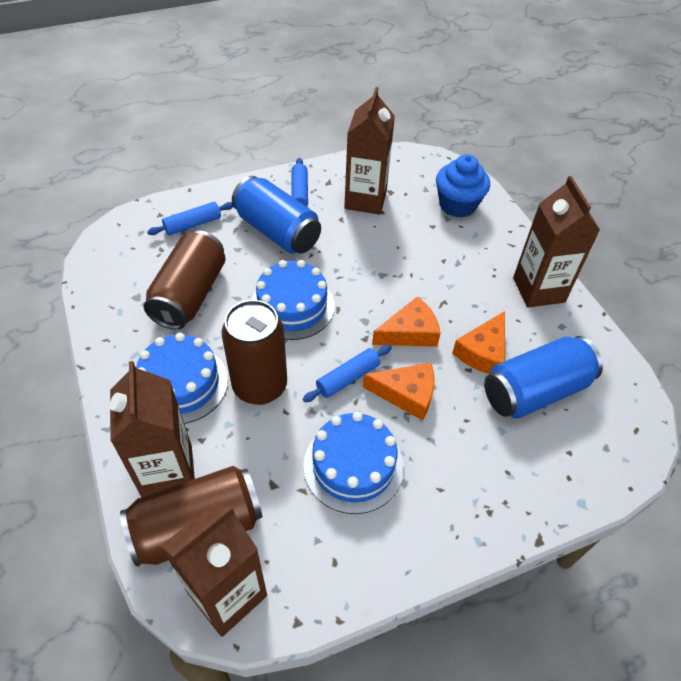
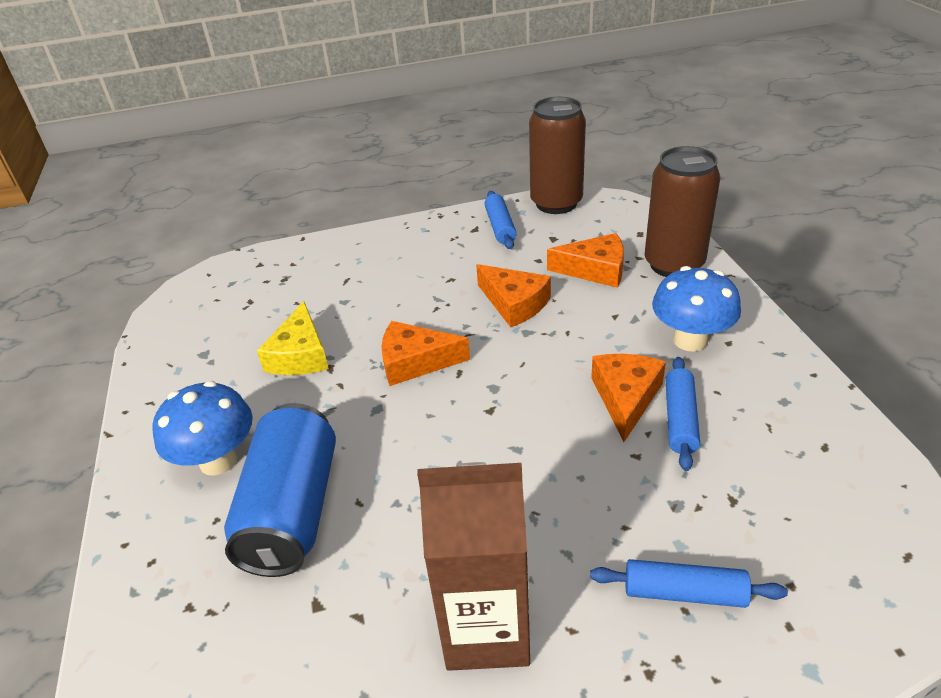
blue cake: [136,333,228,424] [251,260,335,340] [303,412,404,514] = 3 -> none = 0
blue can: [232,176,321,253] [484,336,603,419] = 2 -> [224,403,336,577] = 1
blue cupcake: [436,154,490,217] = 1 -> none = 0
blue mushroom: none = 0 -> [152,381,253,476] [652,266,741,352] = 2
brown can: [120,466,263,566] [144,230,225,330] [222,300,287,405] = 3 -> [529,97,586,214] [645,146,720,277] = 2
brown carton: [110,361,195,497] [161,502,267,637] [344,87,395,215] [513,176,600,307] = 4 -> [417,462,530,671] = 1
orange cheese: [363,363,435,421] [372,296,441,347] [452,311,505,374] = 3 -> [382,321,470,386] [476,264,551,327] [547,233,624,288] [591,354,666,442] = 4
yellow cheese: none = 0 -> [257,301,329,375] = 1

